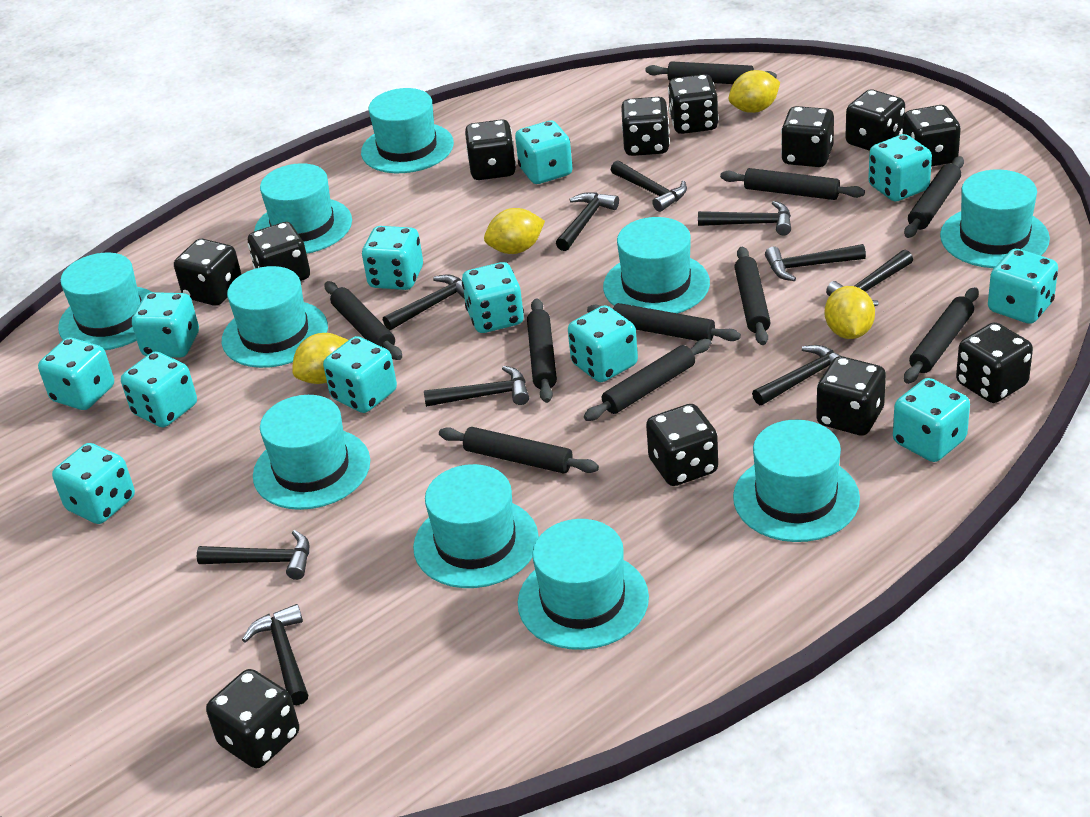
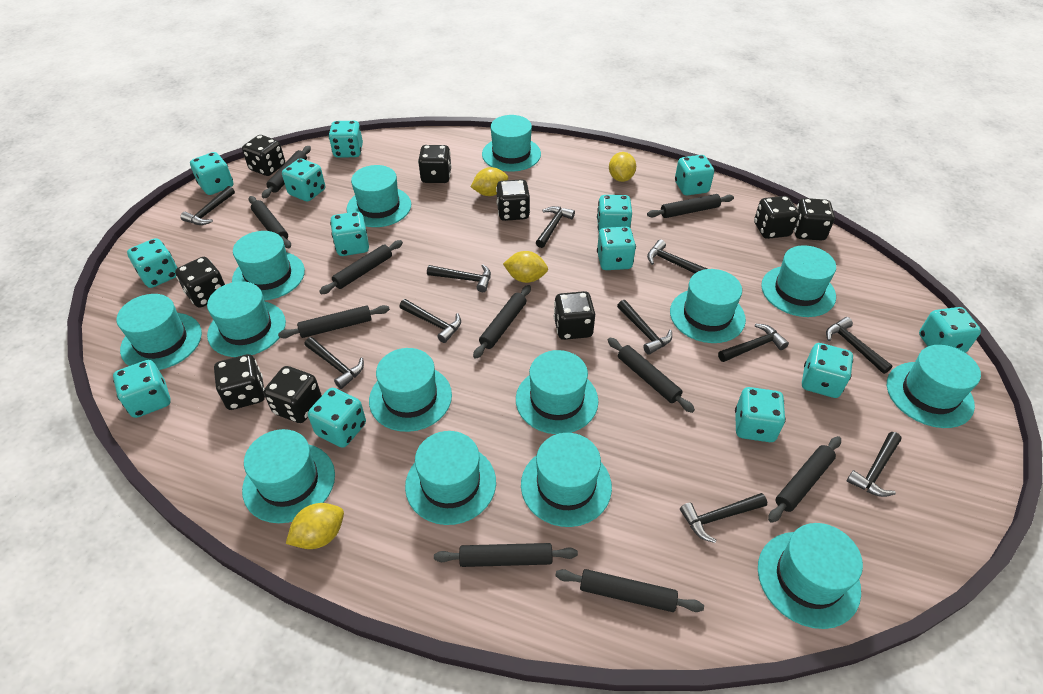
black dice: [174,239,242,306] [206,669,299,768] [248,222,310,281] [465,119,516,180] [621,97,670,156] [646,404,718,486] [668,74,719,134] [781,106,834,167] [816,356,886,436] [845,90,905,151] [903,105,961,167] [956,322,1033,403] = 12 -> [175,257,225,308] [214,354,265,410] [242,135,285,176] [264,366,322,423] [418,145,452,183] [496,179,530,221] [554,291,595,340] [754,196,799,239] [794,198,835,241] = 9
black hammer: [197,530,309,580] [242,604,308,705] [383,274,465,330] [424,366,529,407] [556,192,619,251] [611,161,687,212] [698,201,791,236] [752,345,840,405] [765,244,866,281] [826,250,913,306] = 10 -> [180,186,235,225] [305,337,364,389] [400,299,461,343] [427,264,491,292] [536,206,575,248] [617,300,672,355] [647,240,707,274] [680,493,767,543] [718,324,789,362] [826,317,893,374] [847,432,902,497] = 11
turquoise dice: [38,338,114,410] [52,443,135,524] [121,352,197,427] [132,292,199,358] [323,336,397,413] [362,226,423,290] [462,262,524,333] [515,121,573,184] [568,305,638,382] [868,134,932,201] [893,378,970,462] [988,249,1058,324] = 12 -> [113,360,171,418] [127,238,178,288] [190,152,233,195] [282,158,325,202] [308,388,366,448] [328,121,363,158] [330,212,369,256] [597,195,632,231] [597,227,636,270] [675,155,714,195] [735,387,786,442] [802,343,853,398] [919,307,981,353] = 13
turquoise hat: [58,253,151,350] [222,266,328,368] [253,395,370,510] [254,163,352,254] [361,88,454,173] [413,464,539,588] [518,519,649,650] [603,217,710,313] [733,420,860,542] [940,170,1050,268] = 10 -> [117,294,202,370] [207,281,286,357] [232,231,305,300] [242,429,335,523] [347,165,411,227] [369,348,452,432] [405,431,496,525] [482,115,541,172] [516,350,599,434] [521,433,612,527] [670,269,746,343] [758,523,863,629] [761,245,836,317] [887,345,981,428] = 14

